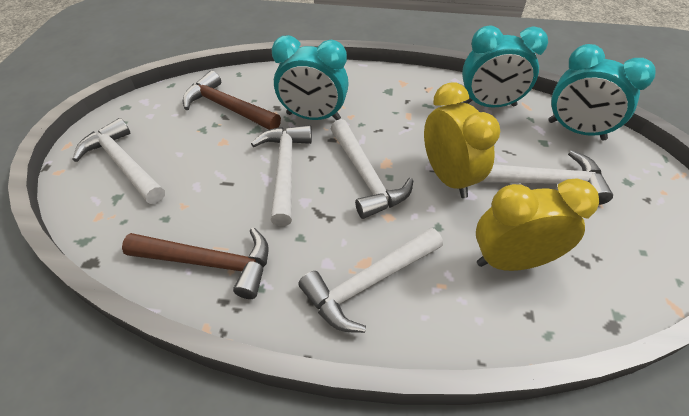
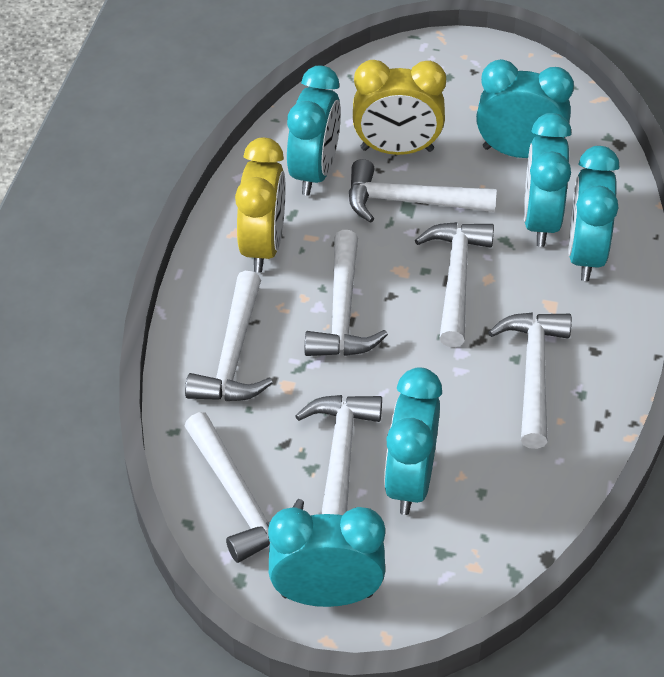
brown hammer: [122,228,269,299] [183,71,281,130] = 2 -> none = 0
turquoise clock: [272,35,349,120] [462,25,548,107] [548,44,656,140] = 3 -> [268,507,385,607] [287,66,341,196] [384,367,442,515] [476,59,574,158] [524,113,572,247] [568,146,620,281] = 6
white hammer: [72,118,165,204] [251,125,312,226] [298,228,443,333] [331,119,414,219] [479,150,613,205] = 5 -> [184,412,304,563] [185,271,273,401] [295,395,382,515] [305,230,388,356] [349,159,497,223] [415,222,494,347] [488,312,572,449] = 7

